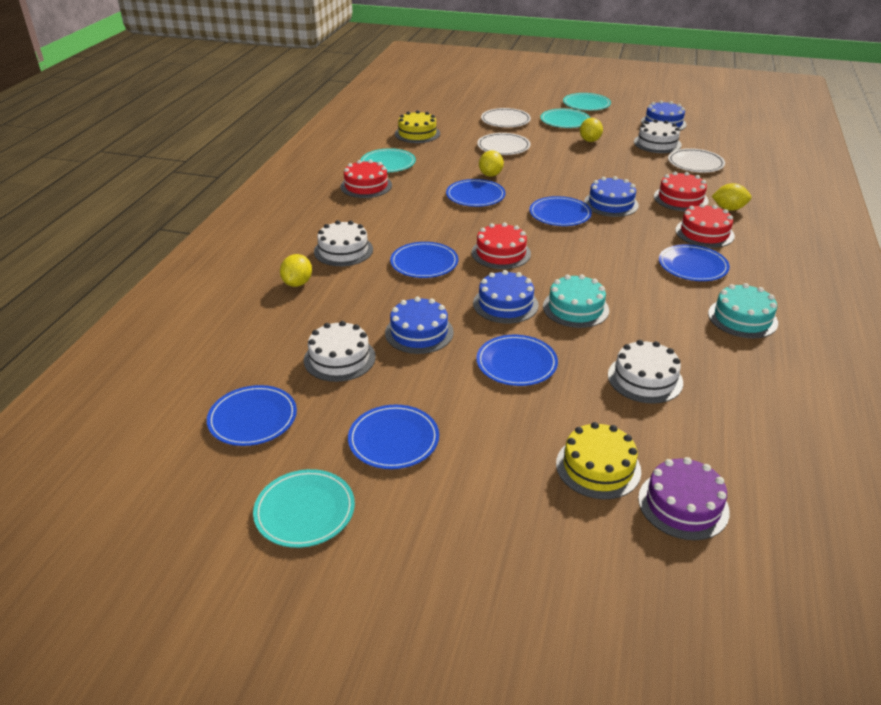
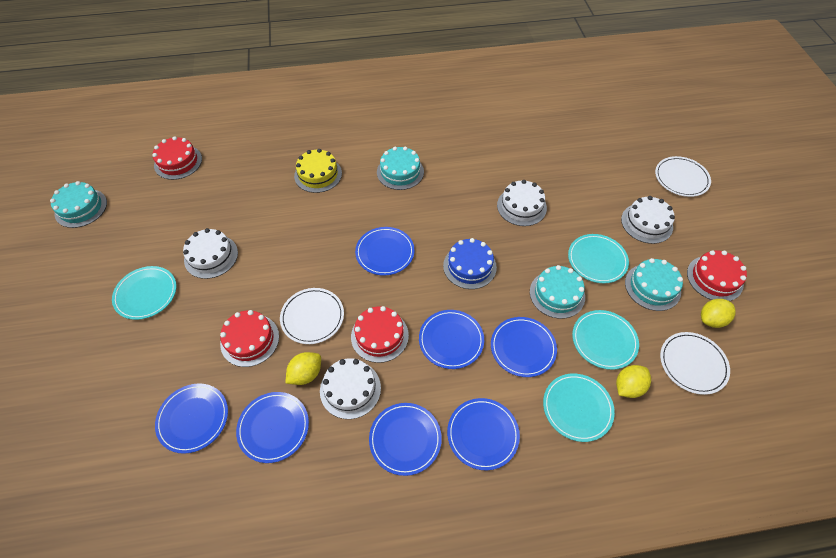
blue cake: [385,297,454,354] [473,270,539,323] [584,176,639,217] [641,100,687,131] = 4 -> [443,238,497,289] = 1
purple cake: [638,457,730,540] = 1 -> none = 0
turquoise cake: [543,274,609,328] [708,283,778,338] = 2 -> [50,181,107,228] [377,147,424,190] [530,265,585,319] [625,258,683,311] = 4
yellow cake: [395,110,440,143] [556,422,641,499] = 2 -> [294,149,342,193] = 1
yellow lemon: [280,254,312,287] [479,150,504,177] [580,118,603,142] [712,183,751,211] = 4 -> [285,352,321,385] [616,365,651,398] [701,299,736,328] = 3

